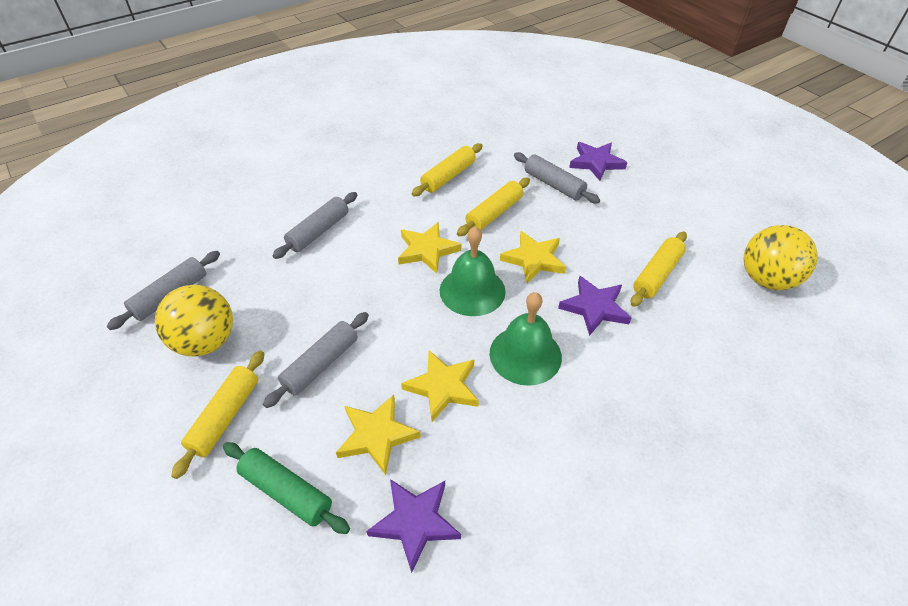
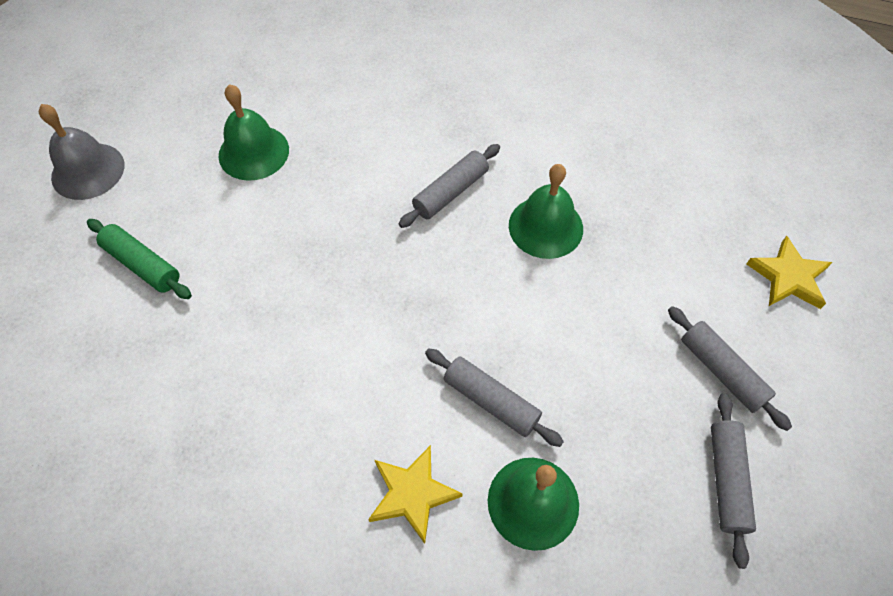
green bell: [440,226,506,316] [490,292,562,386] = 2 -> [218,84,289,181] [488,458,579,551] [509,164,583,259] = 3
grey bell: none = 0 -> [39,104,124,200] = 1
purple star: [366,479,461,573] [558,276,631,336] [569,142,627,181] = 3 -> none = 0
yellow ball: [155,285,233,357] [744,225,818,290] = 2 -> none = 0
yellow rolling pin: [171,351,264,479] [412,143,483,196] [457,178,530,236] [631,231,687,307] = 4 -> none = 0
yellow star: [336,395,421,475] [398,222,461,274] [401,350,479,422] [500,231,566,284] = 4 -> [368,445,463,544] [746,236,833,309] = 2

